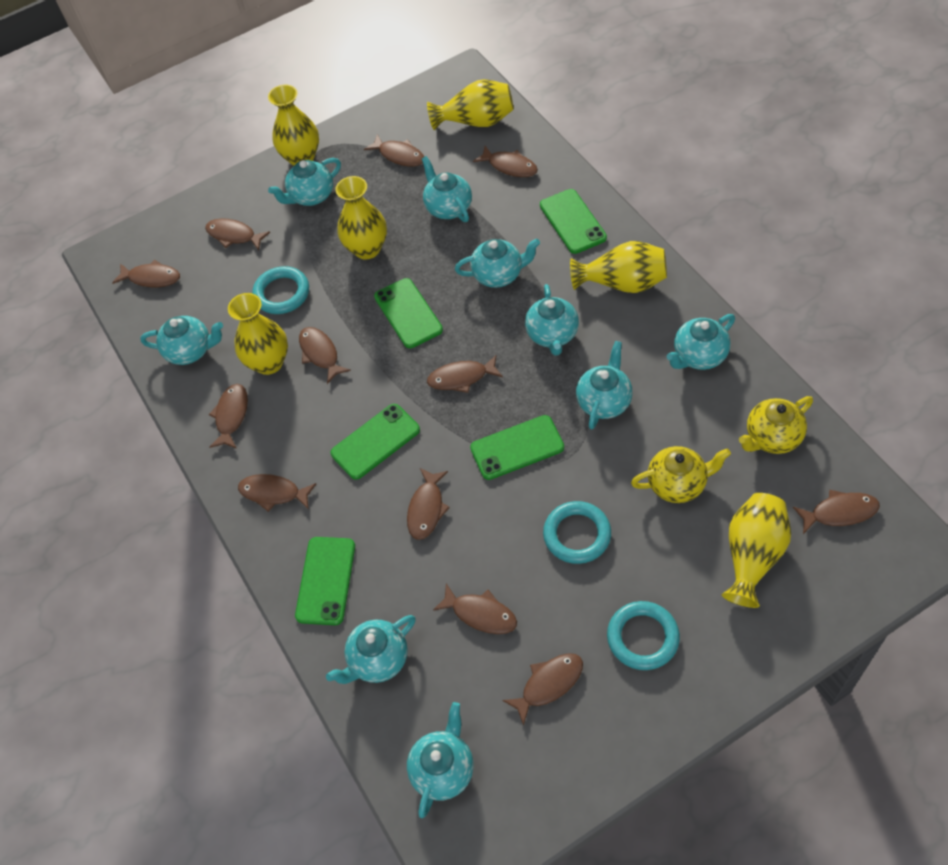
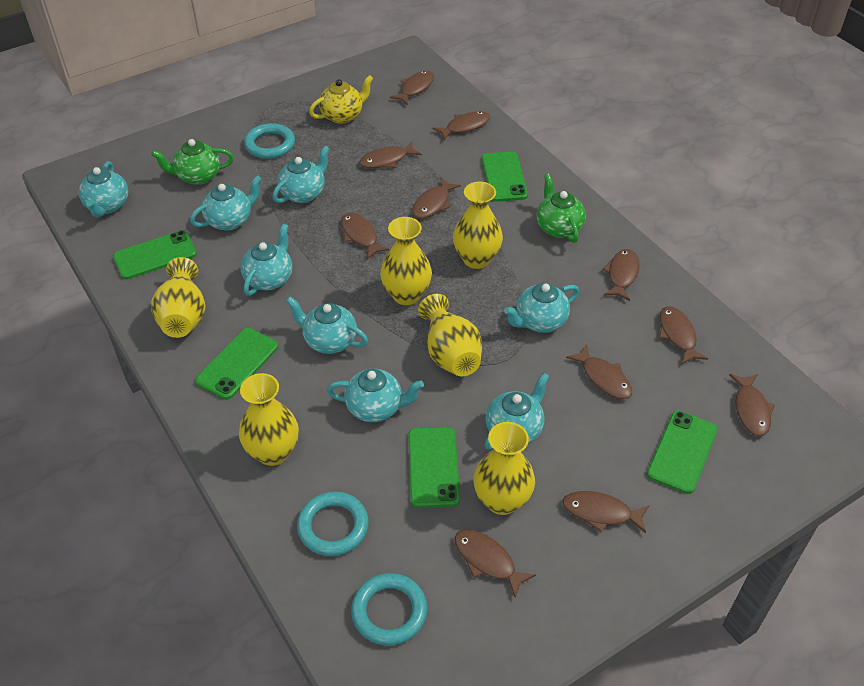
brown fish: [112,260,180,287] [205,218,270,250] [209,384,248,449] [238,474,316,512] [299,327,351,384] [364,134,424,167] [407,468,450,540] [427,355,503,393] [433,584,517,634] [473,146,538,177] [502,653,583,726] [793,490,880,534] = 12 -> [341,213,389,259] [359,141,422,168] [390,71,434,105] [412,178,461,219] [432,111,490,141] [455,529,536,598] [562,491,649,533] [566,345,632,399] [602,249,640,301] [659,306,708,364] [729,374,775,436] = 11
green teapot: none = 0 -> [151,139,234,185] [537,174,586,243] = 2
turquoise teapot: [140,316,223,365] [268,158,341,206] [326,615,416,684] [407,702,473,818] [422,156,472,222] [455,238,540,288] [525,284,579,356] [576,341,633,429] [666,314,735,370] = 9 -> [79,161,128,217] [190,175,262,230] [241,224,292,296] [273,146,330,203] [286,297,368,354] [327,369,424,422] [485,373,549,450] [504,283,579,333] = 8
yellow teapot: [631,446,731,503] [739,396,813,454] = 2 -> [309,75,374,124] = 1

